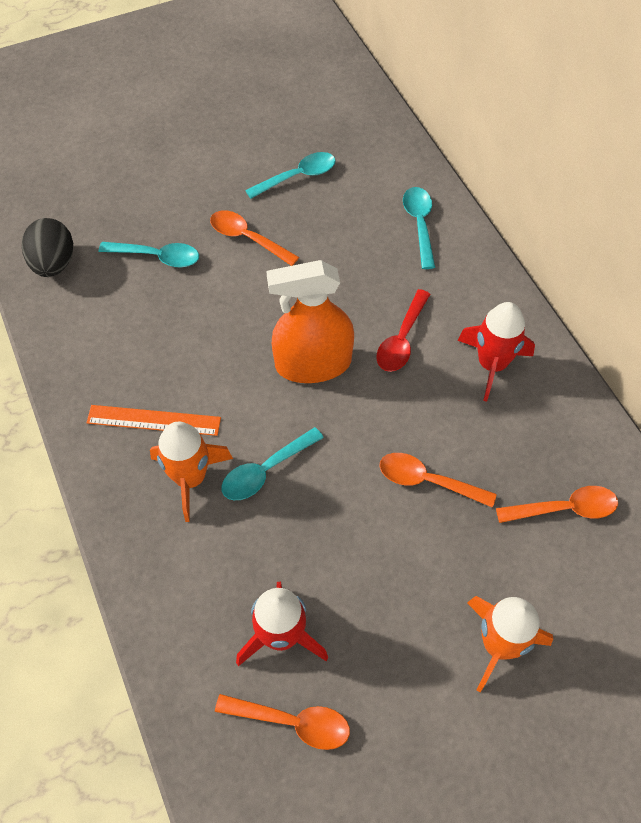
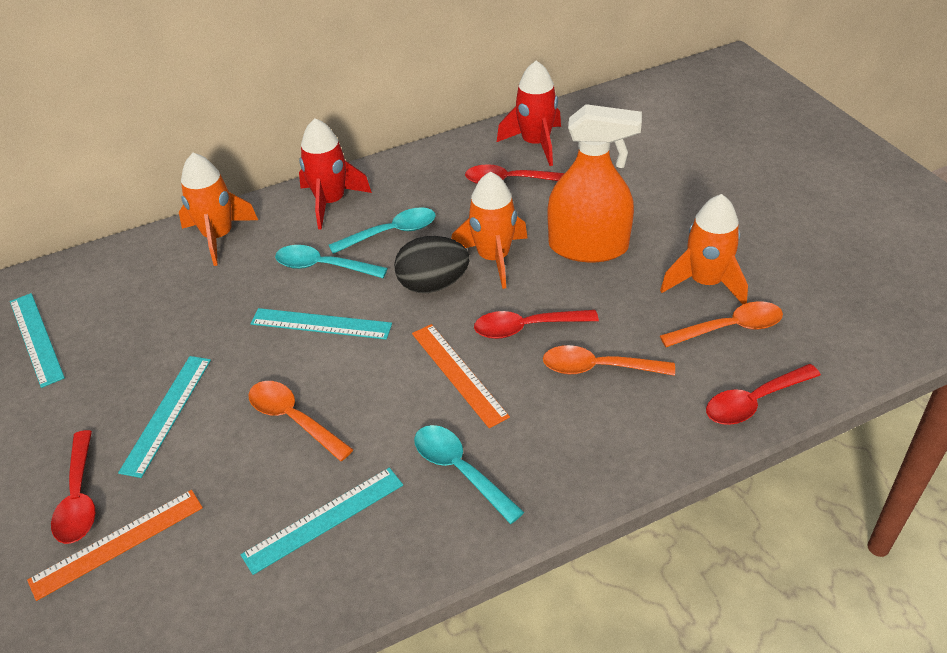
orange rocket: [150,422,233,522] [467,596,553,692] = 2 -> [179,153,258,266] [451,171,527,289] [660,194,748,305] = 3
orange ruler: [86,405,221,436] = 1 -> [27,490,203,601] [412,324,510,428] = 2
orange spoon: [210,210,299,266] [215,694,350,750] [379,453,497,508] [496,486,618,523] = 4 -> [248,381,353,461] [543,345,675,376] [660,301,783,347] = 3
red spoon: [377,289,430,372] = 1 -> [51,430,95,544] [465,164,565,184] [474,310,599,339] [706,364,821,425] = 4
turquoise ruler: none = 0 -> [10,293,65,388] [118,356,211,478] [241,468,403,575] [251,308,392,340] = 4
turquoise spoon: [99,242,199,267] [222,427,324,500] [245,152,336,199] [403,187,435,269] = 4 -> [275,245,388,278] [329,207,436,254] [414,425,524,524] = 3

